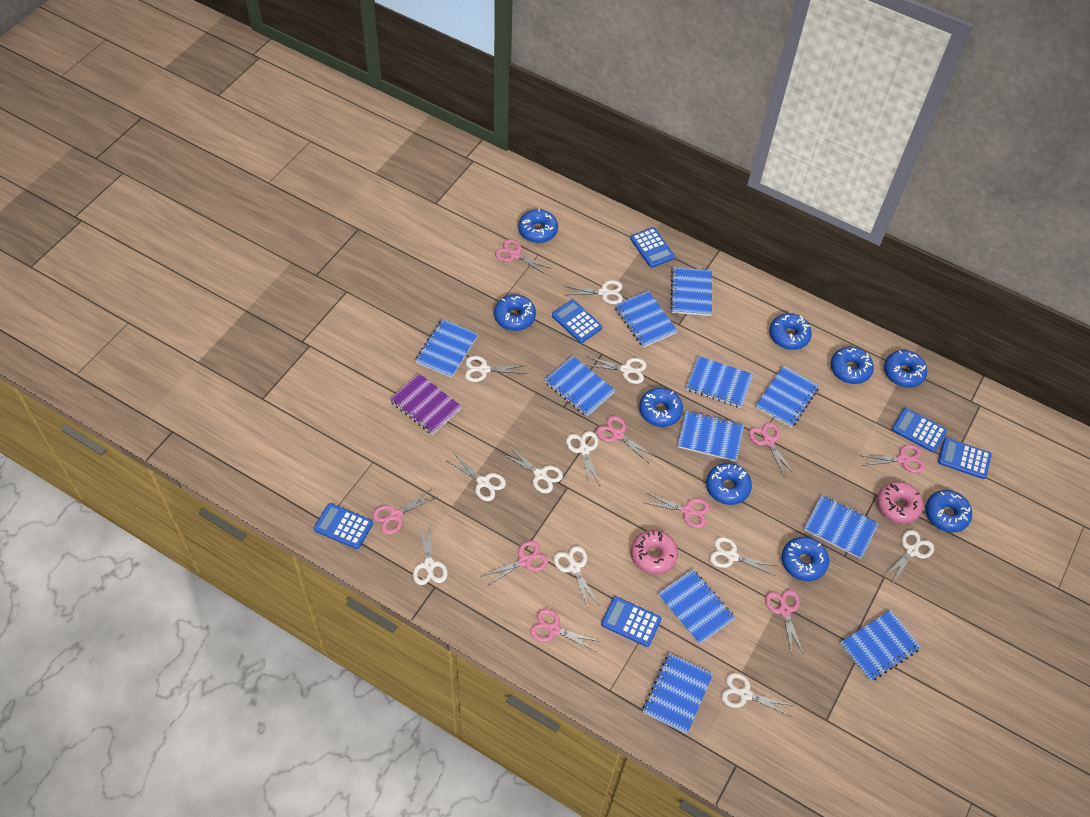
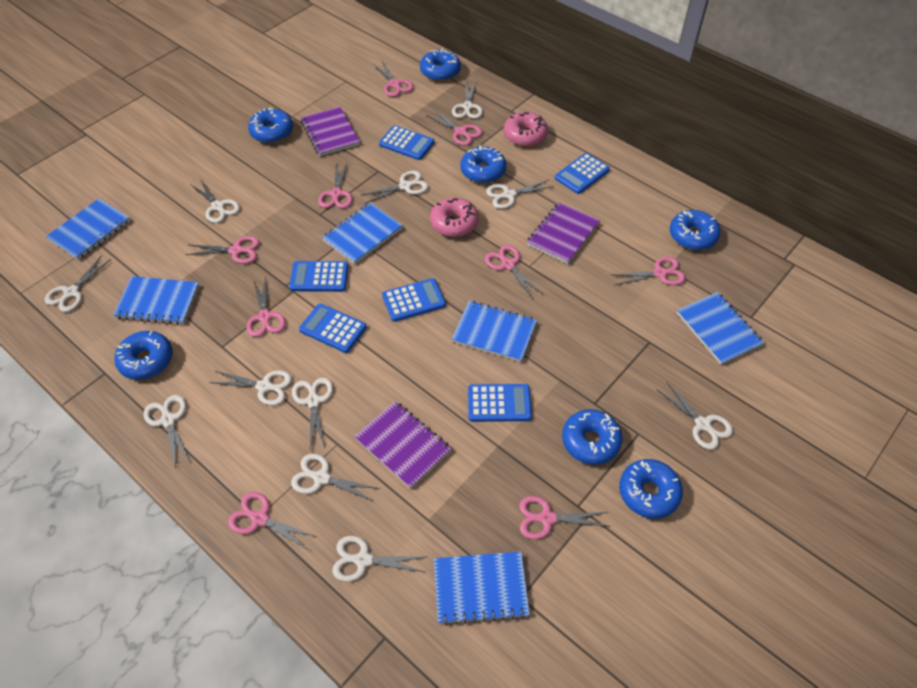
blue donut: [494,294,536,331] [518,209,558,243] [639,388,683,427] [706,463,752,505] [769,313,812,350] [782,537,829,581] [831,346,874,384] [884,350,927,388] [926,490,972,532] = 9 -> [114,331,173,380] [248,107,293,143] [420,48,461,81] [460,145,506,183] [562,409,622,465] [619,459,683,519] [670,210,720,250] = 7
blue notebook: [415,319,478,378] [545,356,615,416] [615,291,678,348] [643,653,713,734] [658,569,735,644] [671,267,712,316] [678,411,744,462] [686,356,753,408] [755,366,819,428] [804,495,879,559] [840,610,921,681] = 11 -> [46,198,130,260] [113,276,199,325] [322,203,403,264] [434,551,530,625] [452,301,537,362] [677,292,764,365] = 6
purple notebook: [389,373,462,435] = 1 -> [301,107,360,156] [354,401,451,489] [527,202,600,264] = 3

